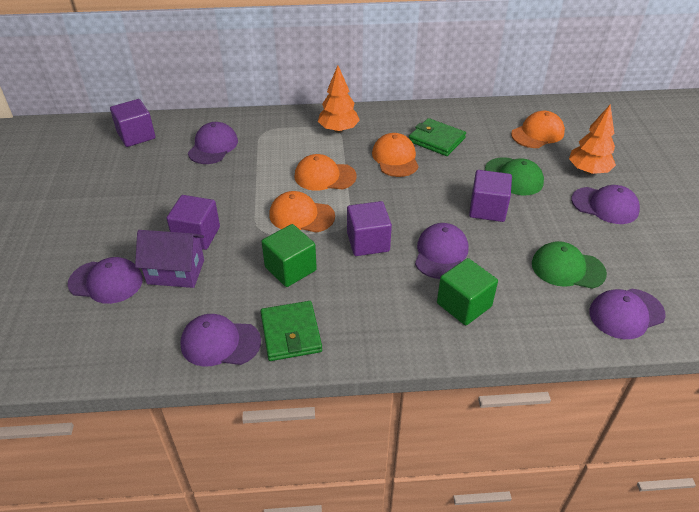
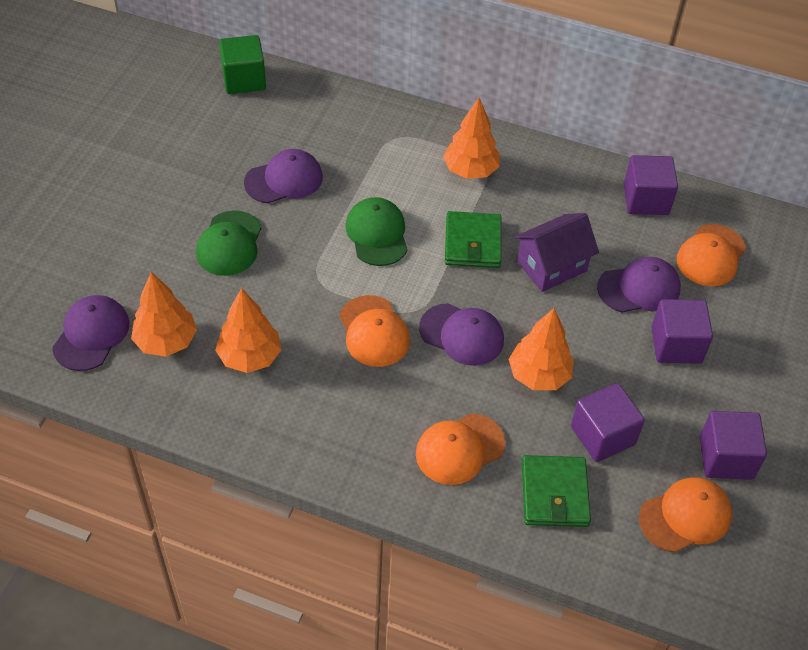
green cube: [262,224,317,287] [437,258,498,325] = 2 -> [219,35,266,94] = 1
orange tree: [318,65,360,133] [569,105,616,175] = 2 -> [131,272,197,357] [215,288,281,373] [443,98,500,179] [508,308,574,390] = 4
purple cap: [68,257,143,304] [180,314,261,367] [188,122,238,164] [415,223,468,279] [571,185,640,224] [589,289,666,339] = 6 -> [52,295,130,371] [244,149,323,203] [419,303,504,366] [597,257,681,313] = 4

